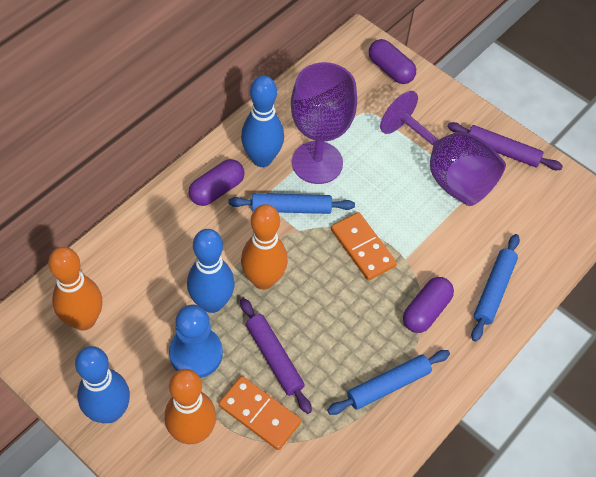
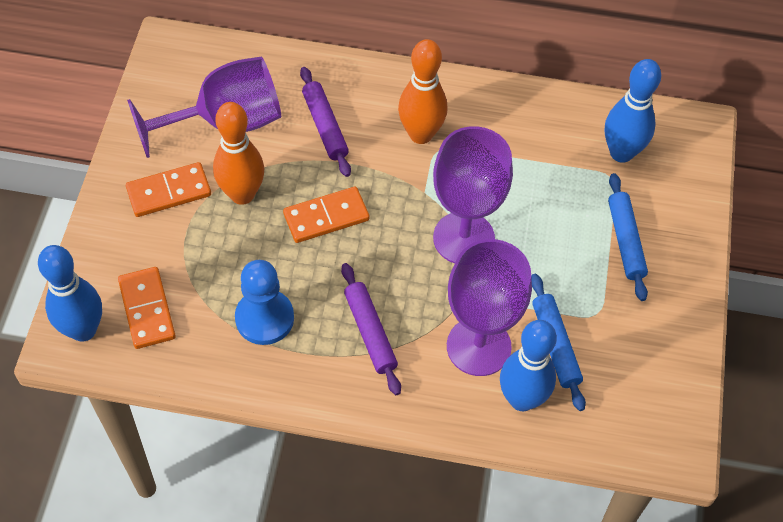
blue rolling pin: [228,193,355,214] [327,350,450,415] [471,234,520,342] = 3 -> [531,274,586,411] [608,173,648,301] = 2
orange bowling pin: [48,247,102,331] [165,369,216,444] [241,204,288,290] = 3 -> [213,102,264,205] [398,39,447,144] = 2
orange domino: [219,376,301,450] [331,212,397,281] = 2 -> [118,267,176,349] [126,162,211,217] [283,187,369,243] = 3
purple capsule: [189,159,245,206] [369,39,416,84] [403,277,454,333] = 3 -> none = 0
purple goblet: [291,62,357,184] [380,91,506,206] = 2 -> [127,56,281,158] [433,126,513,263] [447,239,532,376] = 3

